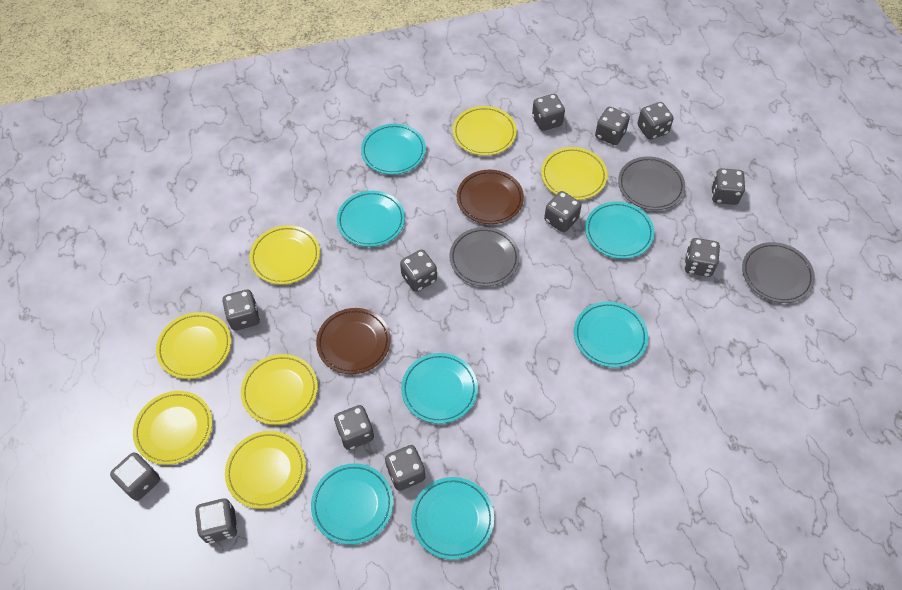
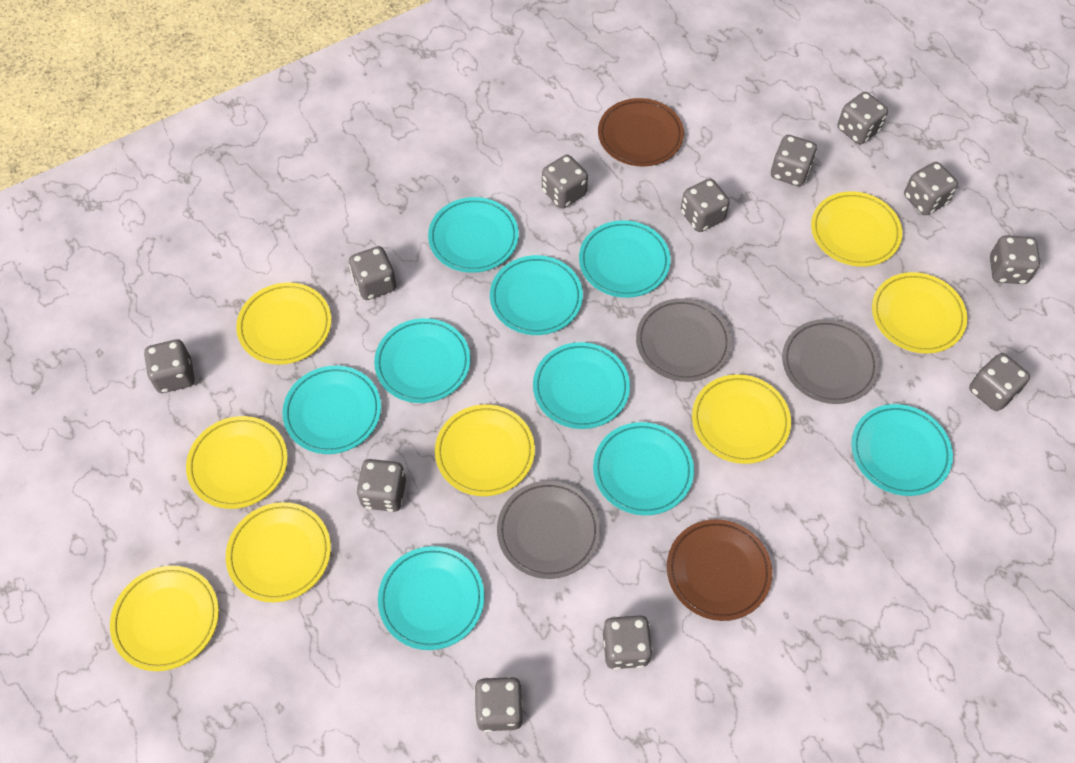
turquoise plate: [311,463,393,545] [337,191,405,247] [361,124,426,175] [401,353,478,424] [411,477,494,560] [574,301,648,368] [585,201,654,259] = 7 -> [282,366,381,454] [374,318,471,403] [378,546,484,650] [428,197,519,273] [490,255,583,335] [533,342,630,429] [579,220,671,298] [593,422,694,516] [851,404,953,496] = 9
yellow plate: [133,391,212,465] [156,312,231,379] [225,431,306,509] [241,354,318,425] [250,225,320,285] [453,106,517,156] [541,147,608,200] = 7 -> [110,566,219,671] [186,416,288,509] [226,502,331,602] [236,282,331,365] [435,404,535,496] [692,374,791,464] [811,191,902,267] [872,272,967,354] = 8

